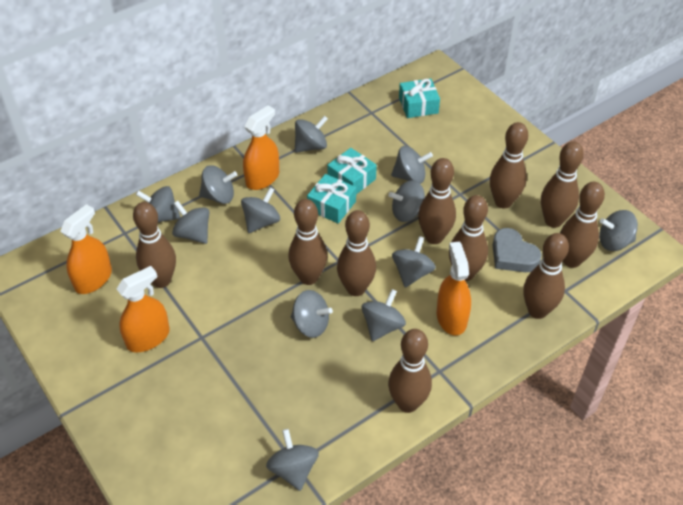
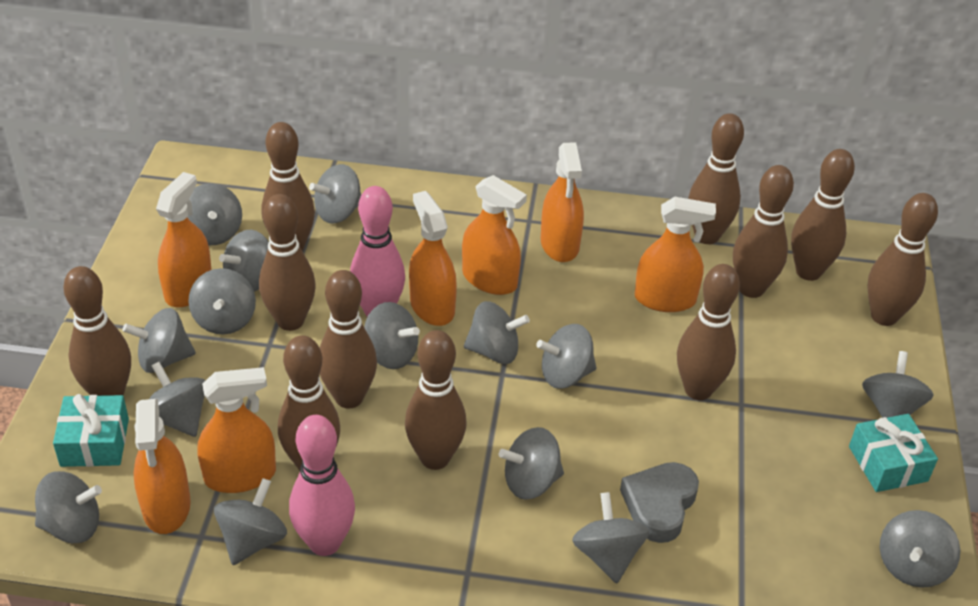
brown bowling pin: [133,202,176,288] [288,199,327,285] [337,210,376,296] [388,329,432,413] [418,158,456,244] [449,195,488,281] [490,122,528,208] [523,233,569,319] [541,141,584,228] [560,182,605,268] = 10 -> [63,266,131,396] [259,194,316,331] [262,122,315,251] [278,336,340,471] [320,270,377,409] [405,330,467,470] [677,264,740,400] [688,113,744,244] [733,165,794,298] [791,149,855,281] [868,193,938,326] = 11
grey spinning top: [136,186,181,222] [172,201,209,244] [199,165,237,204] [241,187,280,233] [266,429,319,491] [291,290,333,338] [295,116,328,153] [362,289,406,341] [388,180,425,222] [391,146,433,184] [392,236,436,288] [599,210,638,251] = 12 -> [35,471,102,543] [122,308,196,373] [149,362,206,437] [188,183,242,245] [188,268,256,334] [214,478,287,565] [219,230,269,292] [309,164,361,224] [364,302,420,369] [464,301,530,364] [499,427,564,500] [536,324,597,389] [572,492,649,584] [862,351,934,418] [880,510,960,588] = 15
orange spray bottle: [60,204,112,294] [117,266,170,353] [243,105,279,190] [437,242,471,335] = 4 -> [134,399,191,534] [156,172,212,308] [198,367,276,493] [409,191,457,326] [462,175,527,295] [541,142,584,262] [635,197,716,312] = 7
pink bowling pin: none = 0 -> [289,415,355,556] [350,186,405,317] = 2
turquoise gift: [307,174,356,224] [327,148,377,194] [399,78,440,118] = 3 -> [53,394,129,467] [849,414,938,492] = 2

